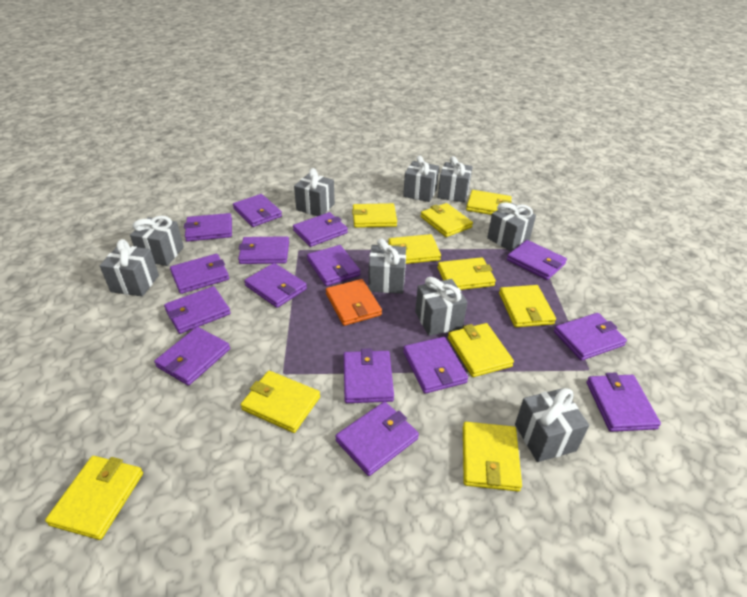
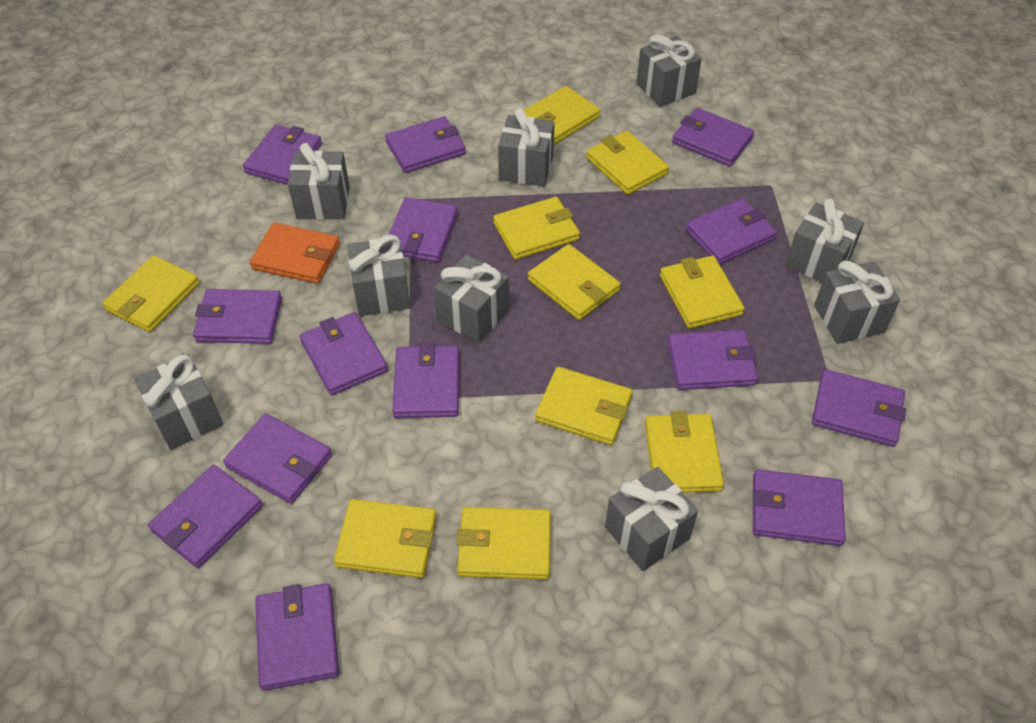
purple wallet: [154,327,230,386] [164,286,231,334] [170,254,229,294] [184,213,232,242] [233,194,282,227] [238,236,289,264] [244,263,307,308] [293,212,348,247] [307,245,360,286] [335,401,419,476] [344,348,394,403] [403,337,468,394] [507,240,567,280] [554,313,627,361] [586,373,661,432] = 15 -> [148,465,263,568] [193,289,282,344] [223,413,332,504] [243,124,322,185] [255,583,339,691] [300,312,388,395] [385,116,466,173] [388,197,458,262] [392,343,459,418] [668,330,758,390] [672,108,754,166] [685,198,777,265] [753,469,846,546] [812,369,906,447] = 14

